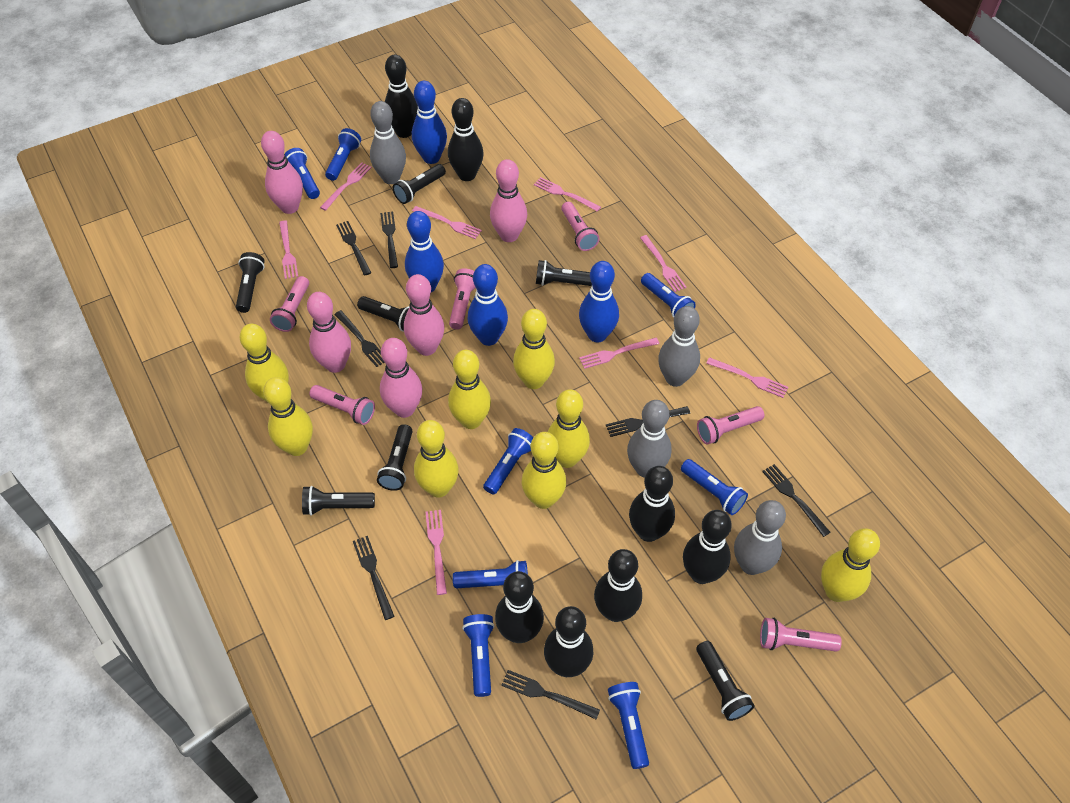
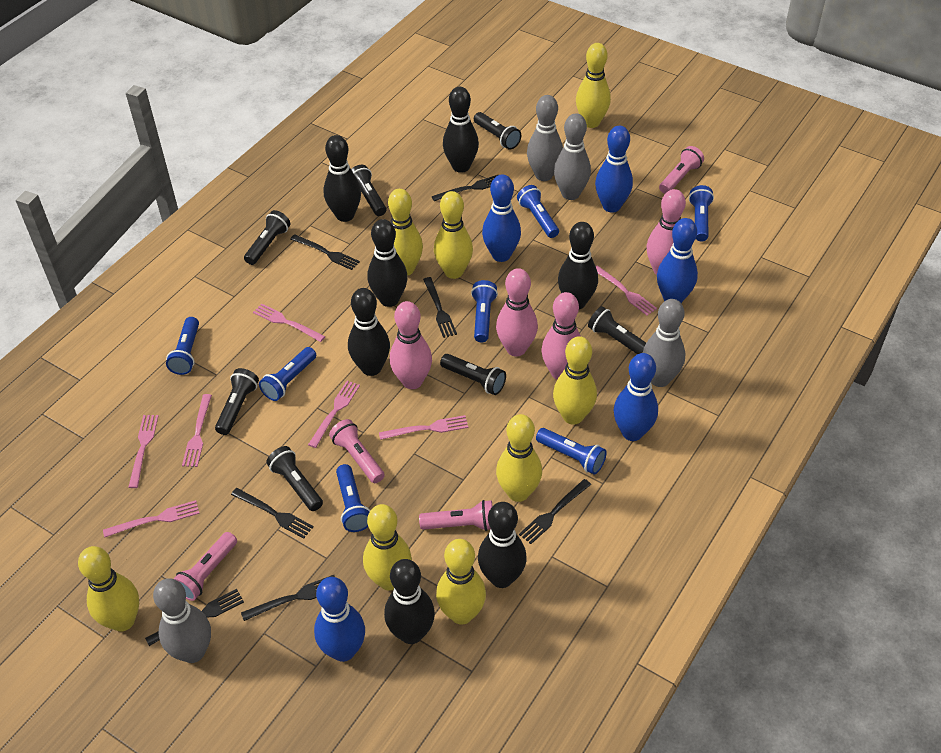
blue bowling pin: [405,211,444,292] [412,81,447,164] [468,264,508,346] [579,261,619,343] = 4 -> [314,577,365,662] [482,175,521,262] [595,126,633,213] [614,353,658,441] [657,218,698,303] = 5
blue flashlight: [285,148,320,199] [325,128,361,181] [453,560,528,588] [462,614,494,697] [483,428,533,495] [608,682,649,769] [641,273,696,318] [681,459,748,515] = 8 -> [166,317,199,375] [259,347,316,401] [336,464,370,532] [471,280,498,342] [517,185,559,238] [536,428,607,474] [689,185,714,242] = 7
pink bowling pin: [261,131,303,214] [307,292,351,373] [380,338,422,418] [404,274,445,356] [490,159,527,242] = 5 -> [390,301,432,389] [496,268,538,357] [541,292,580,380] [647,189,686,275] = 4
pink flashlight: [270,276,309,332] [309,385,375,425] [449,268,476,330] [561,202,599,251] [697,406,764,444] [760,618,842,652] = 6 -> [174,532,237,601] [329,419,385,483] [419,500,493,531] [659,146,704,194] = 4
pink fork: [279,221,298,279] [320,162,372,211] [412,206,482,239] [426,510,447,595] [534,177,601,212] [579,337,659,369] [640,235,687,292] [706,357,788,398] = 8 -> [103,500,200,538] [128,415,158,488] [182,394,212,467] [253,304,325,342] [308,381,360,448] [379,415,468,440] [596,265,657,316] = 7

